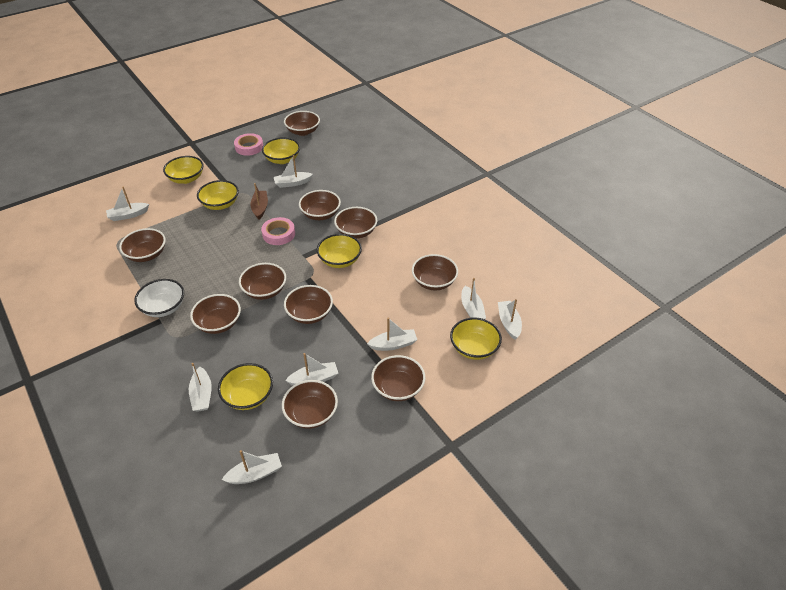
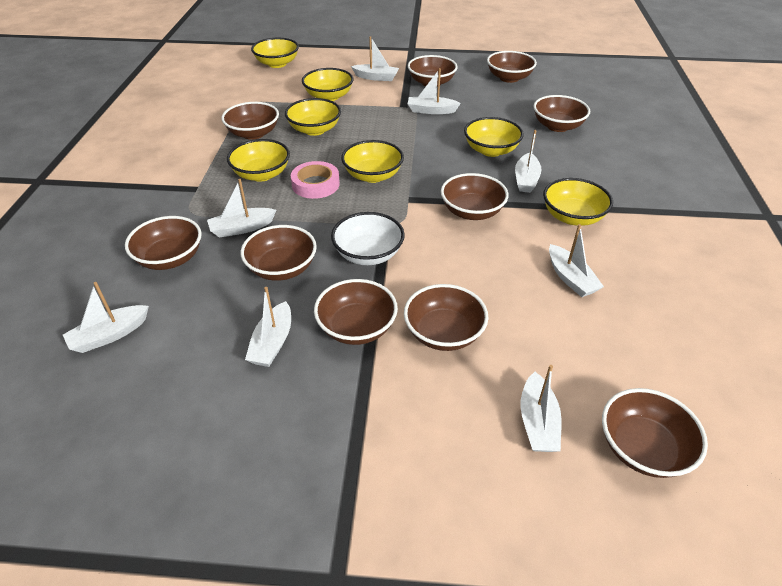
brown boat: [250,183,268,220] = 1 -> none = 0
pink tape: [234,133,263,156] [261,217,295,245] = 2 -> [291,161,340,199] = 1
yellow bowl: [163,156,203,184] [197,180,239,210] [218,363,273,410] [262,137,300,164] [317,234,362,268] [450,318,502,360] = 6 -> [227,139,290,182] [251,38,299,68] [285,98,341,136] [302,68,354,101] [341,140,404,183] [464,117,524,157] [543,178,613,226] = 7

